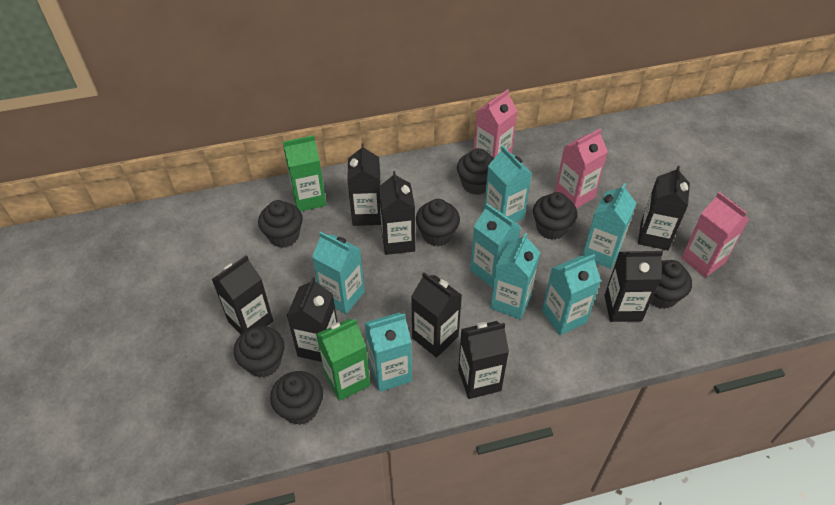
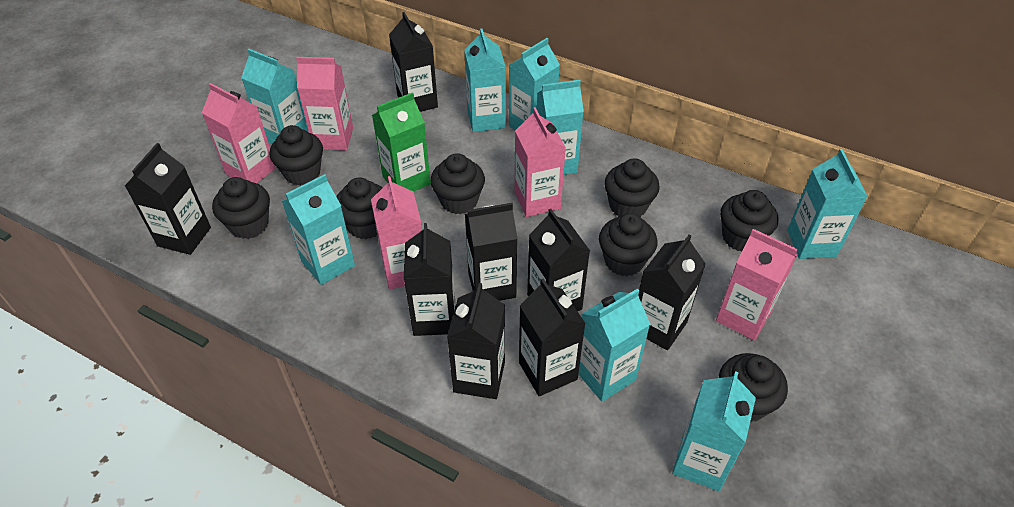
black cupcake: [234,326,285,378] [258,200,303,248] [270,371,323,425] [416,199,460,246] [457,148,494,195] [533,192,577,240] [651,260,692,309] = 7 -> [212,177,270,239] [270,125,323,185] [336,177,383,239] [430,153,485,214] [599,213,658,276] [604,159,660,217] [719,353,788,423] [720,190,778,252] = 8
green carton: [283,135,326,211] [316,319,370,401] = 2 -> [372,92,431,192] = 1
pink carton: [474,89,518,158] [555,129,608,209] [681,192,749,277] = 3 -> [202,83,276,183] [296,57,353,151] [371,176,422,289] [515,107,566,217] [716,229,798,341] = 5
turquoise carton: [312,232,365,314] [365,312,412,392] [470,204,521,288] [484,146,532,222] [490,233,540,320] [542,254,601,335] [582,183,637,269] = 7 -> [241,49,309,144] [282,174,355,285] [464,29,506,132] [509,38,560,130] [537,80,584,175] [578,289,650,402] [672,371,756,491] [787,149,868,259] = 8

